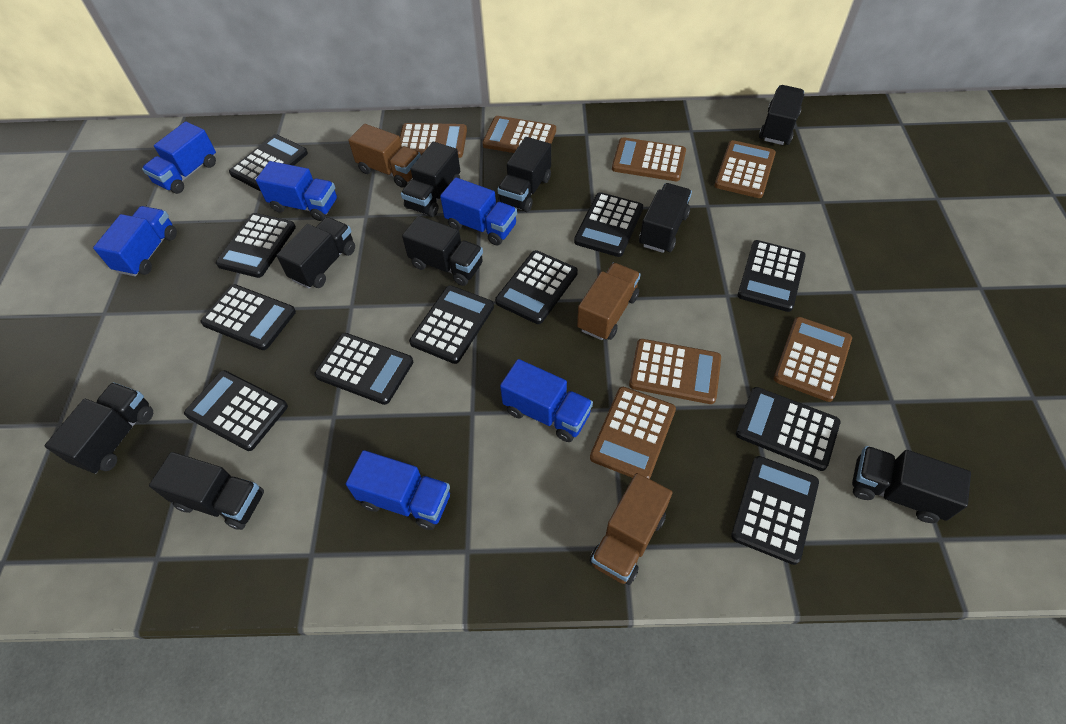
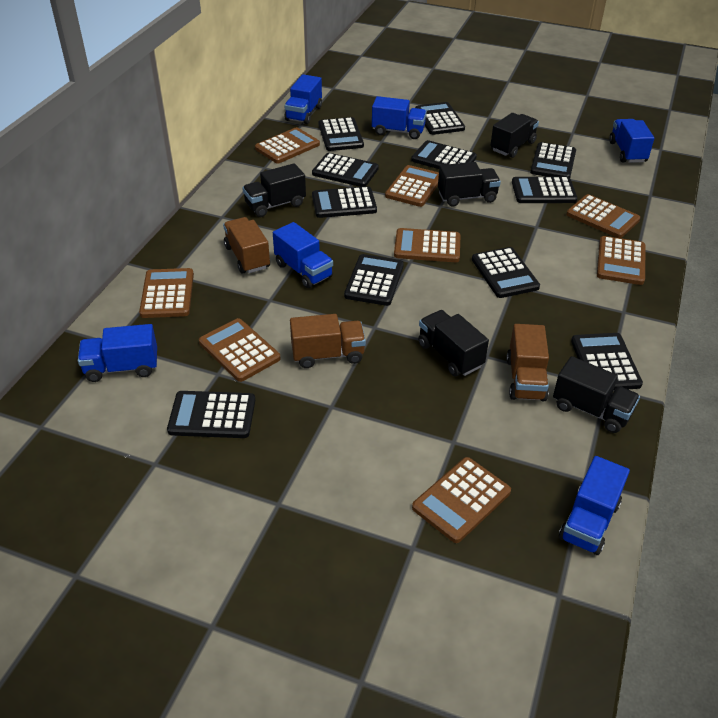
black truck: [45,382,153,474] [149,452,264,530] [276,217,355,289] [401,142,460,217] [402,216,483,286] [497,137,551,212] [639,183,692,253] [759,85,804,145] [852,446,971,523] = 9 -> [242,163,306,217] [418,310,489,377] [438,162,501,207] [490,113,539,158] [553,356,640,433] = 5
brown calculator: [400,123,467,158] [482,116,556,153] [590,387,676,479] [612,137,686,181] [629,339,721,404] [715,140,776,198] [774,317,852,402] = 7 -> [139,268,194,318] [199,318,281,382] [255,127,320,163] [385,165,439,207] [394,228,460,262] [412,457,511,543] [566,194,640,238] [597,236,646,285] = 8

